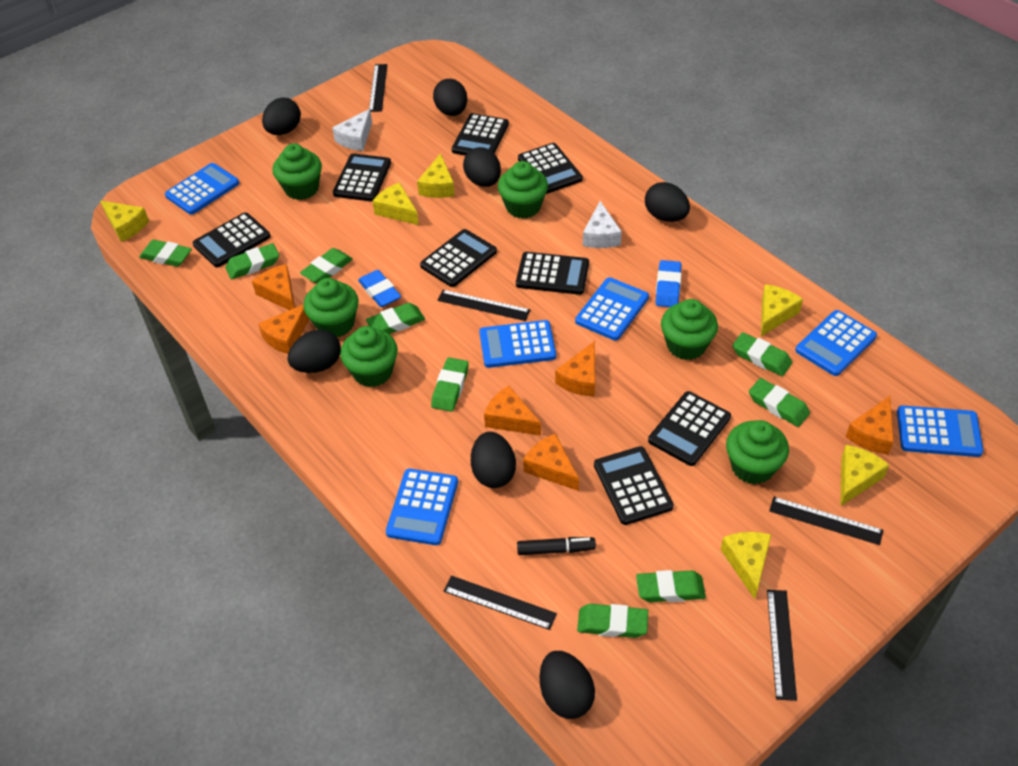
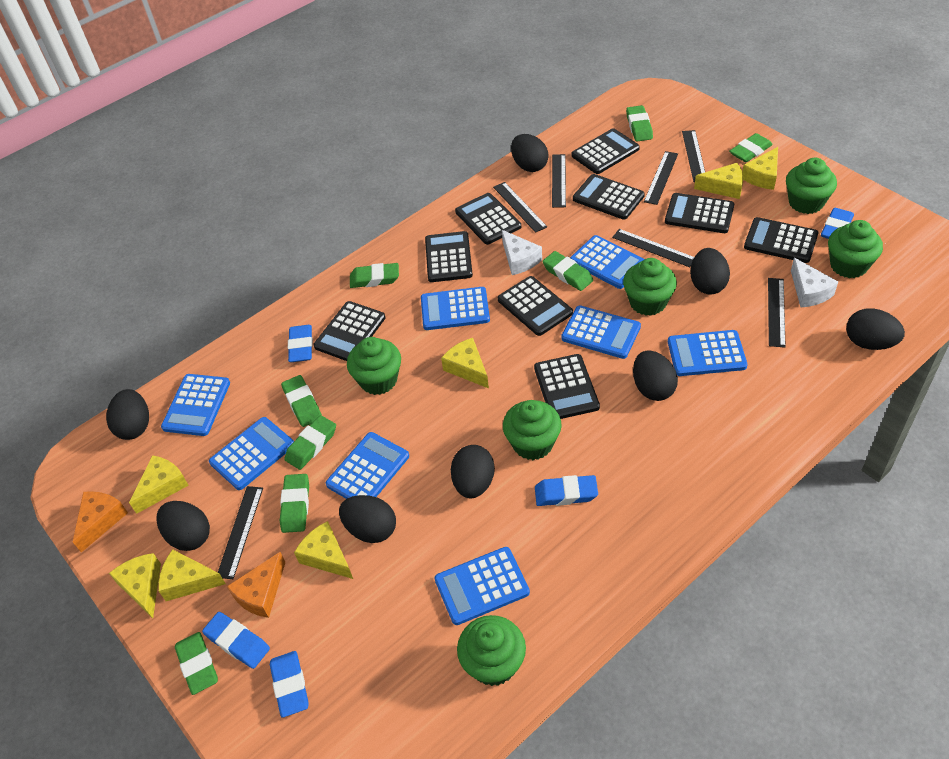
black calculator: [193,212,271,267] [333,153,391,201] [420,229,497,287] [452,113,509,156] [516,252,589,295] [518,143,583,194] [594,446,674,525] [648,391,731,466] = 8 -> [314,301,385,361] [425,231,473,282] [455,193,521,245] [498,276,573,336] [534,354,600,419] [572,128,640,174] [573,174,645,220] [665,193,734,233] [744,217,818,263] = 9
black egg: [262,98,301,135] [288,330,341,373] [433,79,467,116] [463,147,501,187] [471,432,516,488] [540,651,595,719] [645,182,690,222] = 7 -> [106,389,149,440] [156,501,210,551] [339,495,396,543] [451,445,495,498] [511,134,548,172] [633,350,678,401] [690,248,730,295] [846,308,905,350] = 8
black marker: [517,537,596,555] = 1 -> none = 0
black ruler: [369,64,387,112] [437,290,530,321] [444,576,557,630] [767,590,797,701] [769,497,883,545] = 5 -> [218,486,263,579] [493,182,547,233] [552,154,566,208] [612,229,694,267] [644,151,678,205] [682,130,705,182] [768,278,786,348] = 7
blue calculator: [165,163,239,215] [386,469,458,545] [479,320,556,368] [575,277,649,341] [795,310,877,376] [897,405,984,457] = 6 -> [161,374,230,436] [209,417,294,490] [326,432,409,499] [421,287,490,330] [435,547,530,625] [561,306,641,359] [570,235,644,289] [668,330,747,376] = 8
blue eraser: [358,270,401,307] [656,260,682,307] = 2 -> [202,612,270,669] [270,651,309,718] [288,325,313,362] [535,475,598,506] [821,208,854,239] = 5
green eraser: [139,240,192,267] [225,243,279,279] [300,248,353,283] [366,303,425,334] [431,357,469,412] [577,604,648,638] [636,570,706,602] [732,332,792,376] [749,378,810,427] = 9 -> [175,632,218,695] [280,474,309,533] [281,375,322,427] [284,415,336,470] [350,263,399,288] [542,251,593,291] [626,105,653,141] [729,133,773,162] = 8
orange cheese: [252,264,295,310] [258,304,309,354] [484,386,541,436] [523,433,579,491] [555,341,595,397] [846,396,894,455] = 6 -> [73,491,128,552] [227,552,285,618] = 2
yellow cheese: [100,201,149,242] [373,182,419,225] [417,153,455,198] [720,532,771,599] [761,284,803,336] [840,445,889,507] = 6 -> [109,553,161,618] [129,455,189,514] [158,549,226,601] [294,521,353,579] [441,338,489,388] [694,163,743,199] [742,147,778,190] = 7

